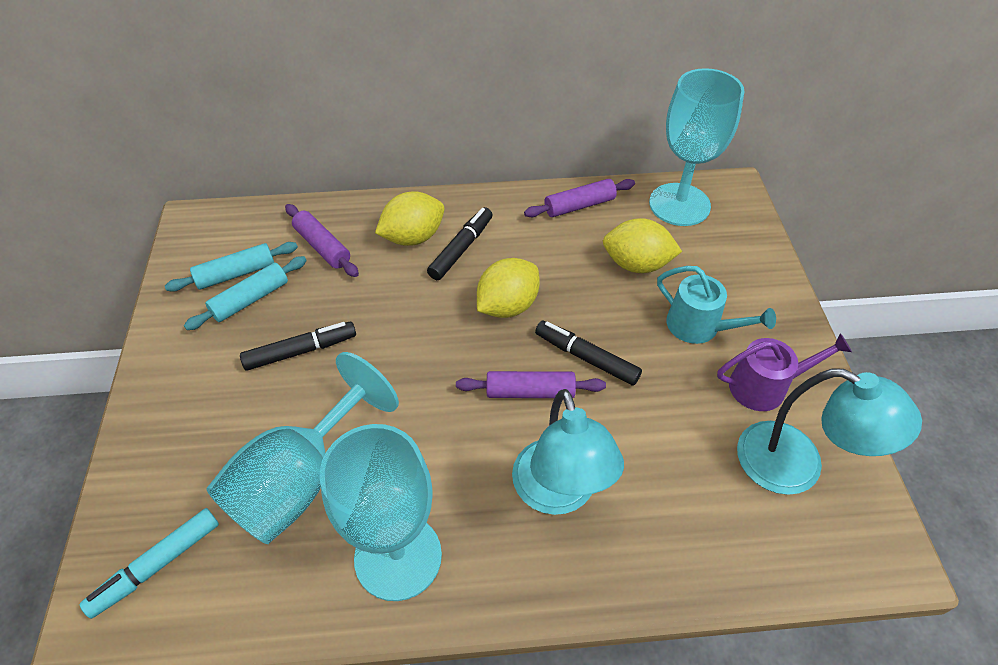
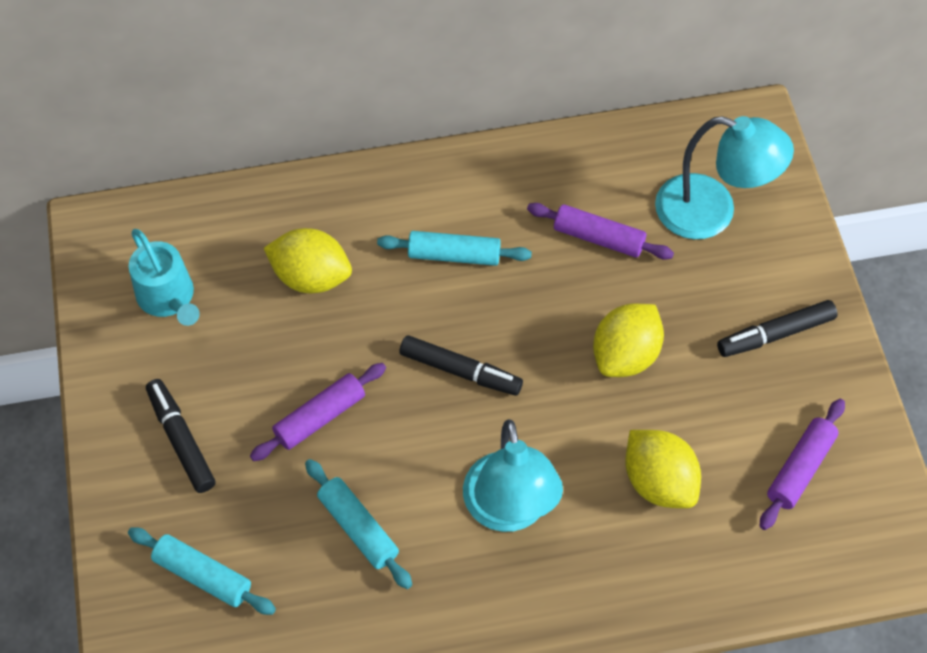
purple watering can: [717,333,852,411] = 1 -> none = 0
turquoise goblet: [206,352,399,544] [320,424,442,601] [649,68,745,226] = 3 -> none = 0
turquoise marker: [79,508,219,619] = 1 -> none = 0
turquoise rolling pin: [165,242,298,292] [184,256,307,330] = 2 -> [128,527,276,615] [305,459,412,589] [377,231,532,266] = 3

